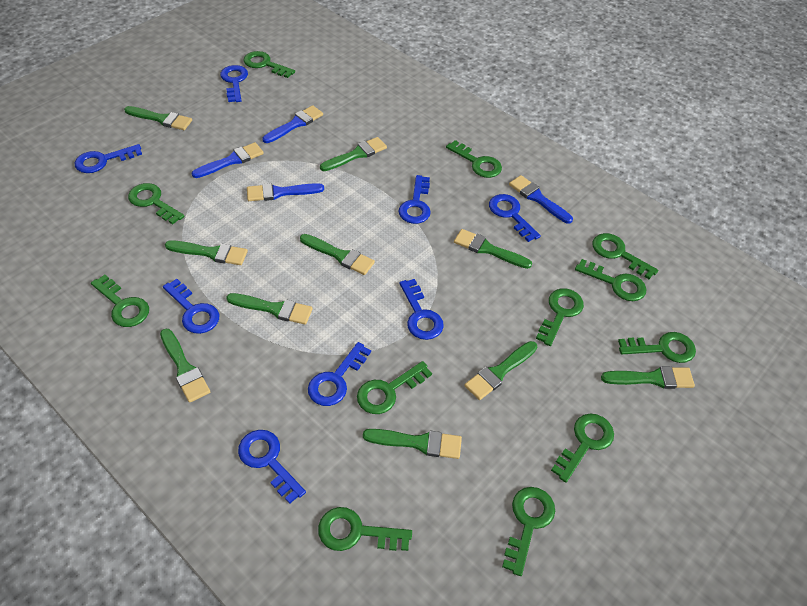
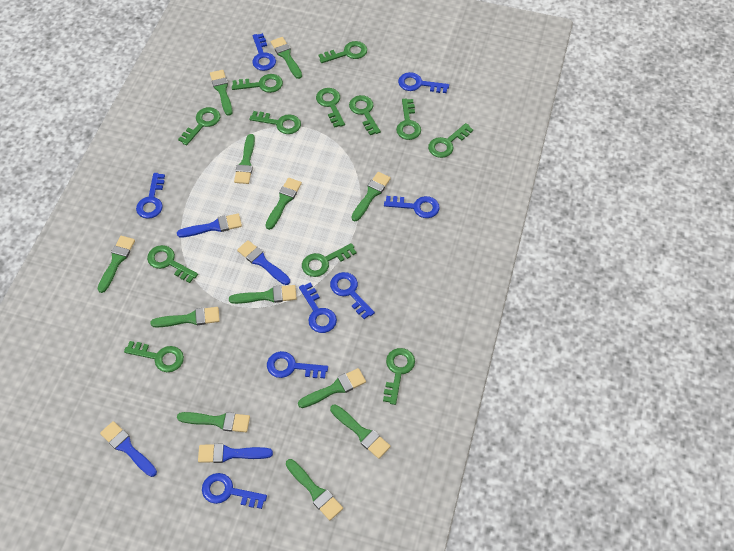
green brush: [124,106,192,130] [160,329,210,403] [165,240,248,265] [226,293,313,325] [300,234,375,275] [320,137,387,171] [363,429,462,459] [454,229,532,269] [464,341,537,400] [601,366,695,389] = 10 -> [98,236,135,293] [150,307,220,327] [177,412,250,432] [210,70,233,116] [229,285,297,304] [234,134,255,184] [265,178,302,230] [271,37,302,79] [286,459,343,520] [298,368,366,408] [330,404,391,459] [351,172,391,221] = 12

